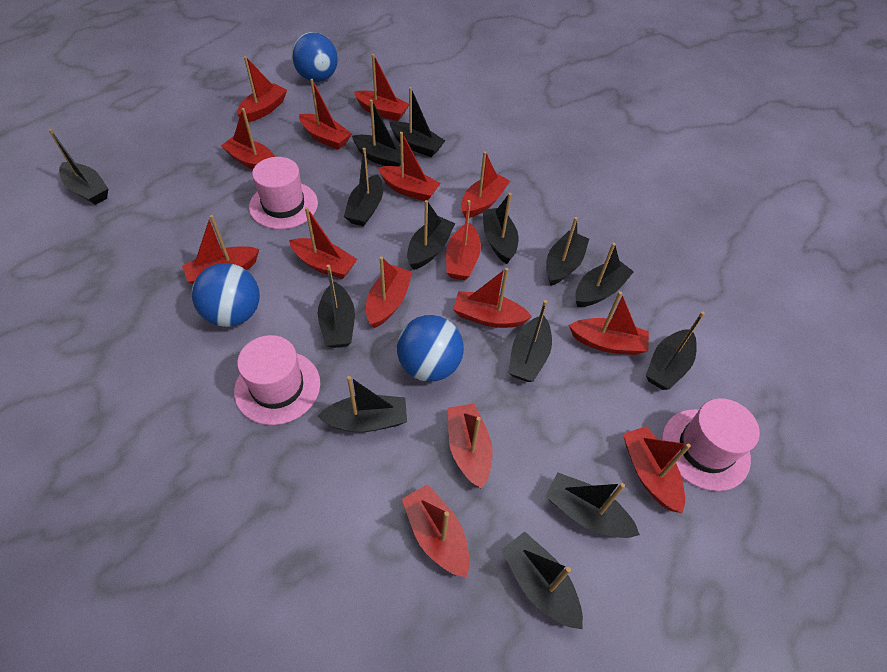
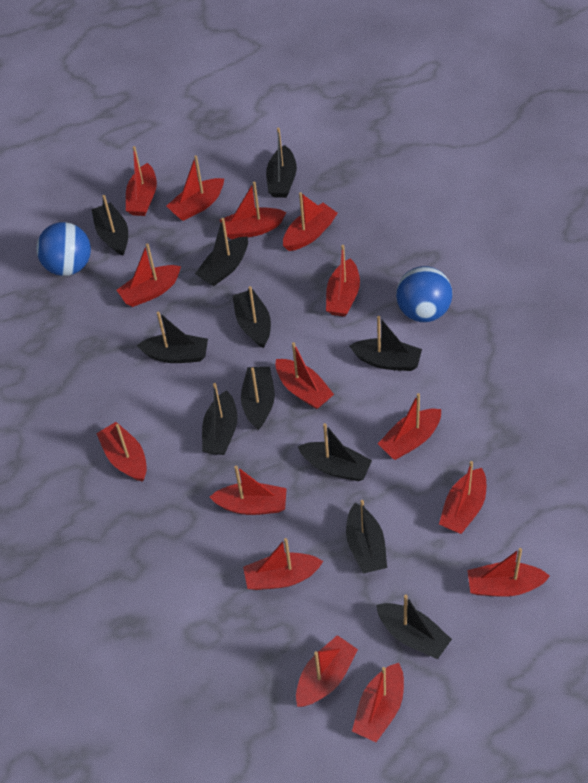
black boat: [49,129,108,205] [317,376,407,432] [318,265,355,348] [344,148,383,226] [352,99,404,167] [389,87,445,157] [407,200,455,270] [483,193,518,264] [501,531,583,629] [509,300,552,382] [545,473,640,538] [546,217,589,286] [575,243,634,307] [646,311,705,390] = 14 -> [91,195,128,255] [137,311,208,363] [195,218,248,286] [202,383,237,455] [232,286,271,348] [241,367,275,430] [266,128,297,198] [298,423,372,481] [346,500,387,574] [350,316,422,371] [376,595,452,659] = 11
blue ball: [192,263,260,327] [292,32,338,82] [397,315,464,382] = 3 -> [36,222,91,276] [396,266,452,322] = 2
pink hat: [234,335,320,425] [249,157,318,229] [662,398,760,491] = 3 -> none = 0

